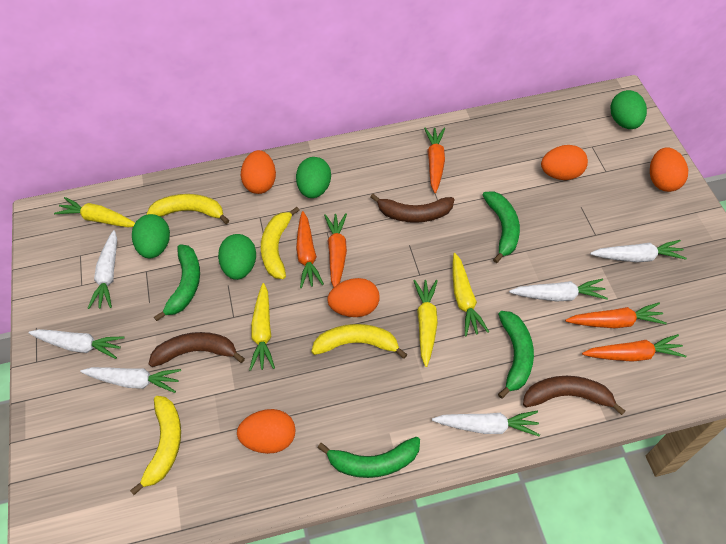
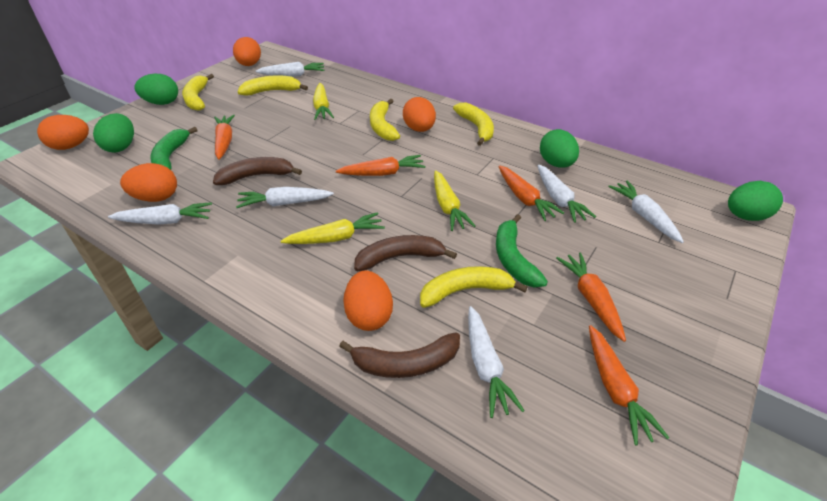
green banana: [154,244,200,321] [317,437,420,478] [483,191,520,263] [498,311,534,399] = 4 -> [150,127,198,170] [496,214,548,287] = 2
yellow banana: [130,396,181,495] [146,194,229,224] [261,207,299,279] [311,324,407,359] = 4 -> [182,74,214,111] [238,75,308,96] [370,99,400,141] [420,266,528,308] [453,103,494,146] = 5
yellow carrot: [54,197,135,227] [249,283,275,371] [413,280,438,367] [453,253,489,337] = 4 -> [281,212,385,244] [313,83,334,120] [434,170,475,231] = 3

